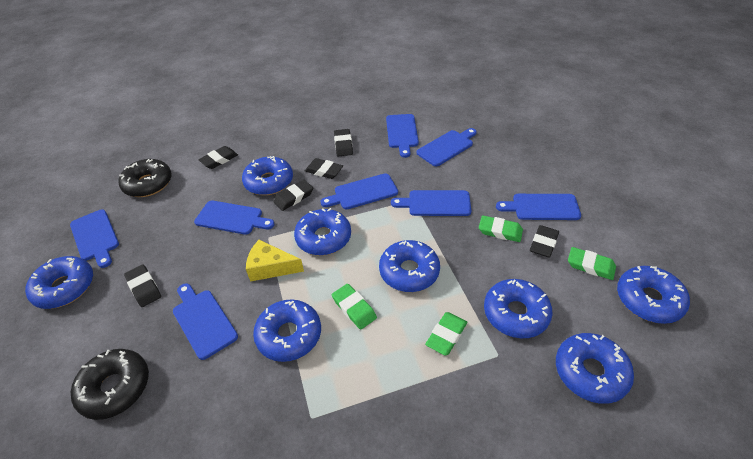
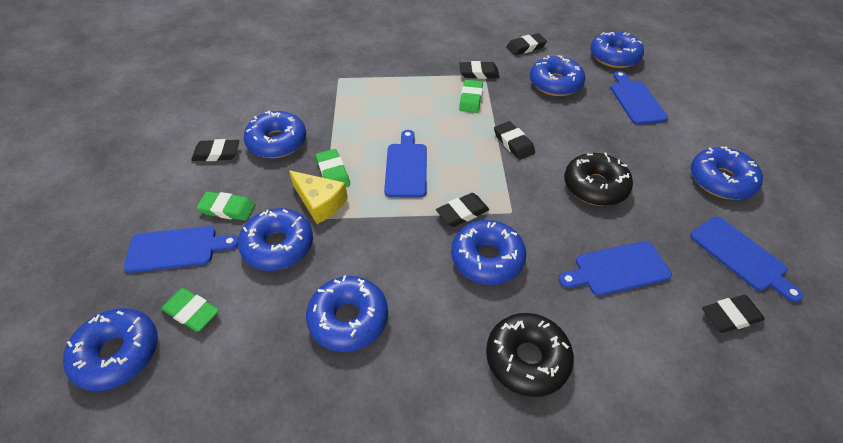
blue cutting board: [70,210,119,268] [173,283,238,360] [194,201,275,235] [321,173,398,210] [386,114,419,158] [391,190,471,216] [416,128,477,166] [496,194,581,220] = 8 -> [124,226,238,273] [384,130,427,198] [558,241,672,296] [610,71,668,125] [690,216,803,303] = 5

